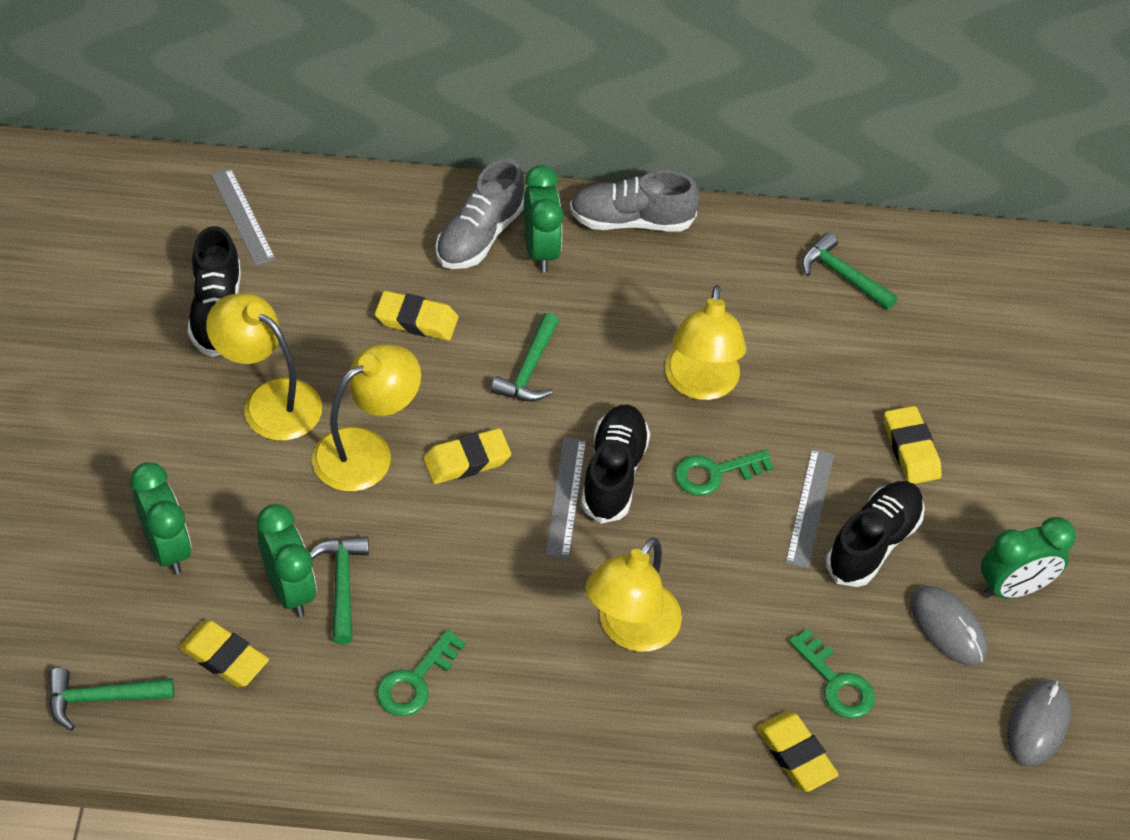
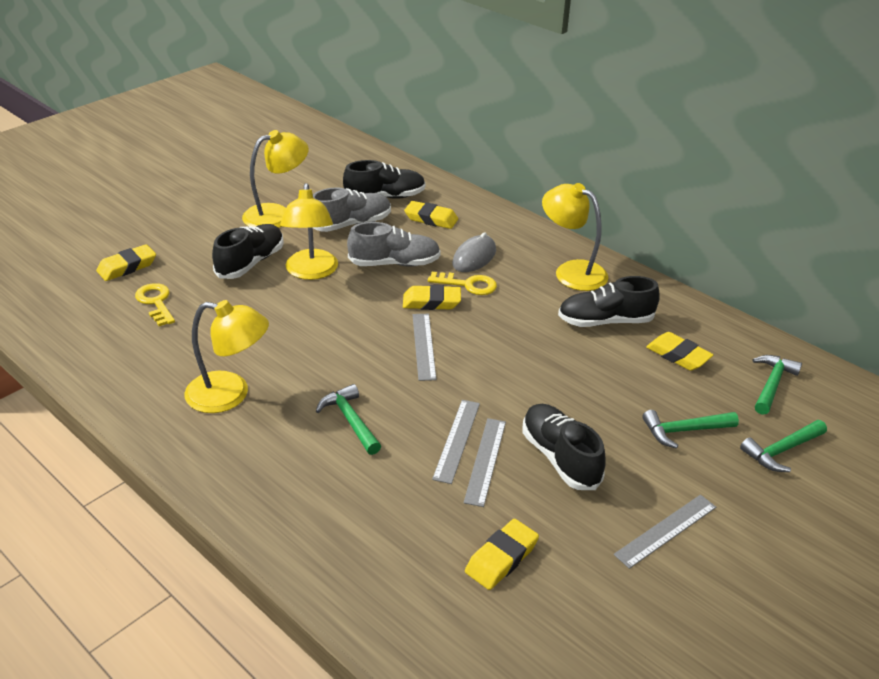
black shoe: [188,226,241,357] [581,405,650,524] [826,481,925,587] = 3 -> [212,224,284,279] [343,160,426,199] [522,404,606,490] [558,276,660,327] = 4
green clock: [130,462,191,575] [257,504,316,617] [524,165,564,272] [981,517,1076,598] = 4 -> none = 0
green key: [377,629,465,716] [674,450,774,496] [789,629,875,719] = 3 -> none = 0
grey mouse: [910,586,988,666] [1007,680,1071,767] = 2 -> [452,232,496,272] = 1
grey ruler: [211,168,276,266] [545,437,586,559] [785,448,834,569] = 3 -> [412,314,437,381] [432,400,480,484] [463,418,506,507] [614,495,716,569] = 4
yellow key: none = 0 -> [135,283,175,326] [428,272,497,295] = 2

